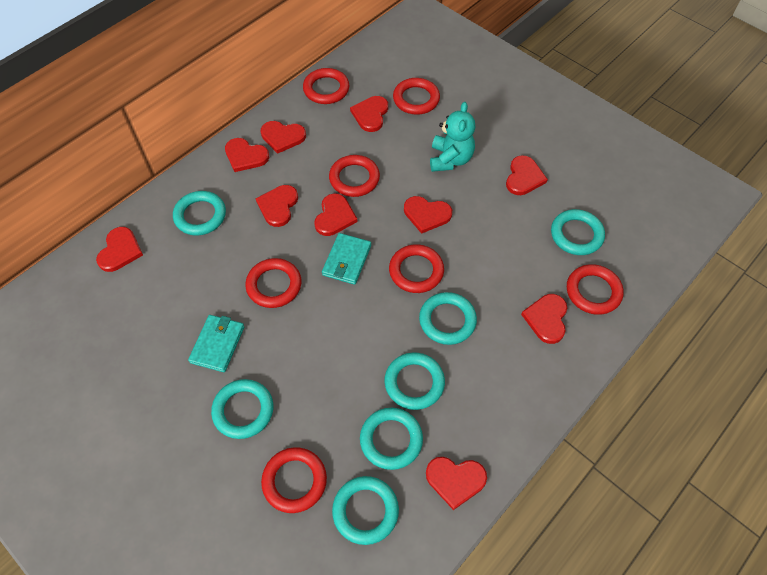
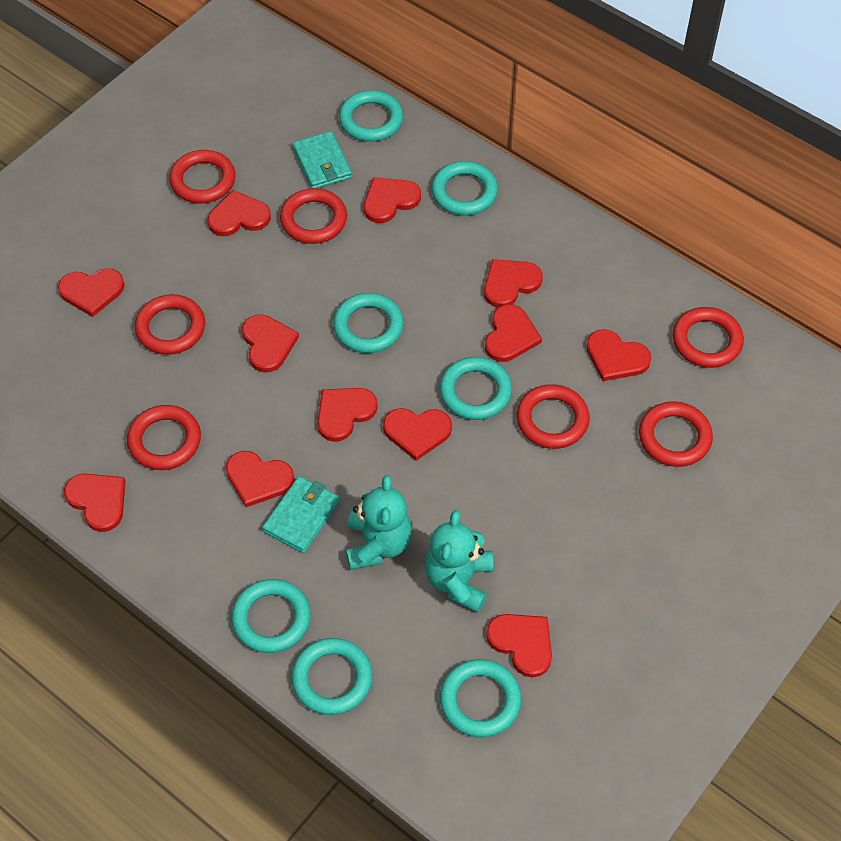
red heart: [96,227,143,272] [225,138,269,172] [256,185,298,227] [261,121,306,154] [314,193,358,236] [350,96,388,132] [404,196,452,234] [426,457,487,510] [506,155,548,195] [521,294,567,344] = 10 -> [58,268,125,317] [64,474,125,532] [208,190,271,236] [226,451,294,507] [242,314,299,373] [317,388,378,442] [364,177,421,223] [383,408,452,461] [484,259,543,308] [485,304,542,362] [486,614,552,678] [586,329,651,381] = 12
turquoise teddy bear: [430,102,475,172] = 1 -> [346,475,412,570] [425,510,493,612] = 2

